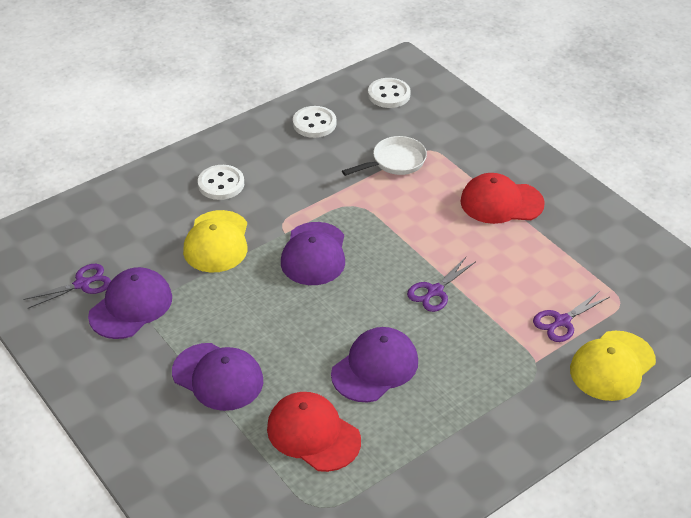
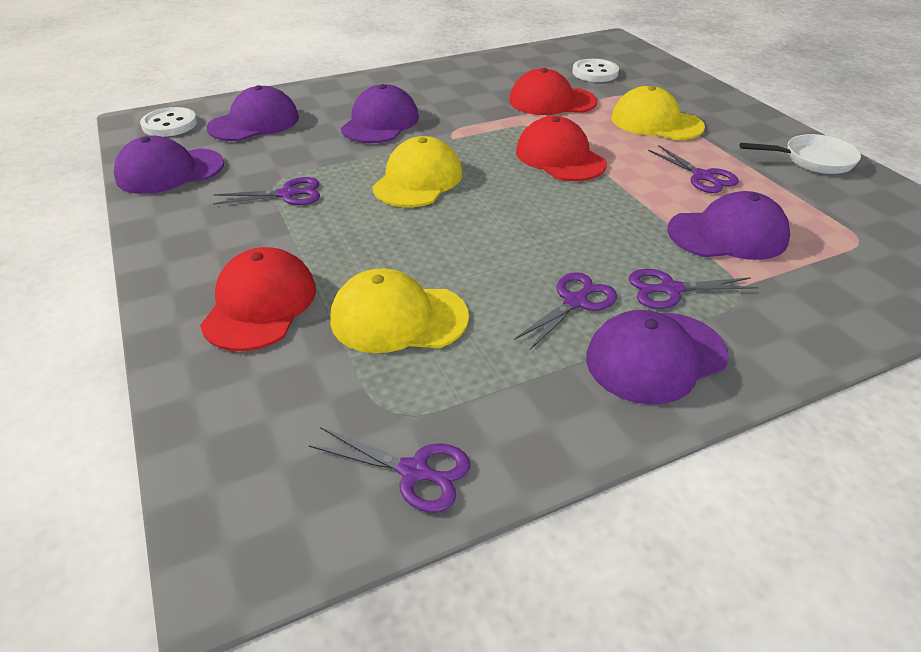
purple cap: [88,267,172,339] [172,343,263,411] [281,222,345,285] [331,327,418,402] = 4 -> [114,136,224,194] [207,85,299,141] [341,84,419,143] [586,310,729,405] [667,191,790,260] = 5
purple scissors: [23,264,111,308] [407,257,475,312] [533,291,610,342] = 3 -> [213,177,320,205] [309,427,470,513] [514,272,617,351] [629,269,759,309] [648,145,739,193] = 5
red cap: [267,392,361,472] [460,173,545,224] = 2 -> [200,247,316,351] [509,68,597,115] [516,116,607,181] = 3
white button: [198,165,244,200] [293,106,336,138] [368,78,411,108] = 3 -> [140,107,197,137] [572,59,619,82] = 2
yellow cap: [183,210,247,273] [570,331,656,401] = 2 -> [330,269,469,353] [372,136,462,207] [612,86,705,140] = 3

